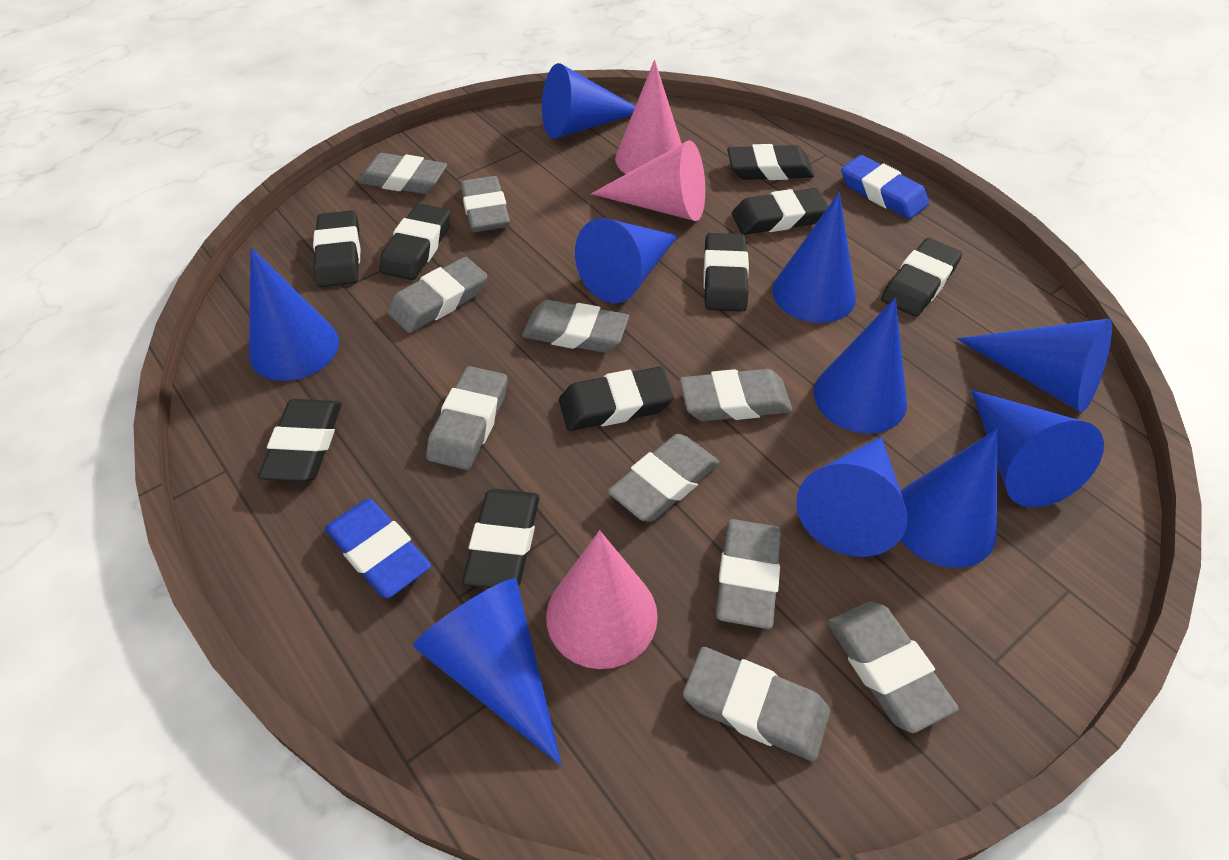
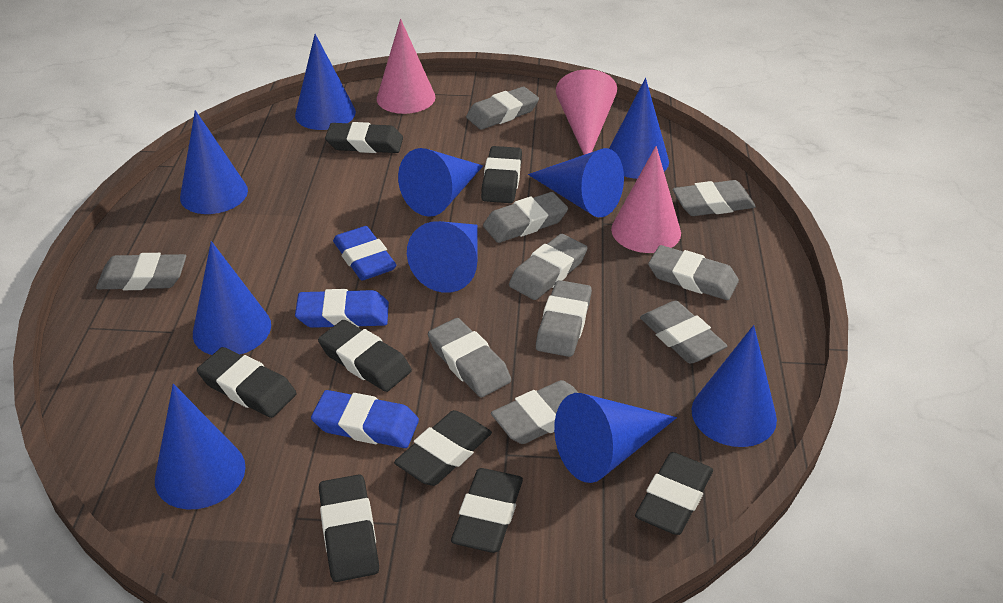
black eraser: [258,399,342,482] [313,210,360,287] [379,203,450,280] [462,489,539,588] [559,367,674,431] [703,233,749,312] [727,144,814,180] [732,188,829,235] [881,238,962,316] = 9 -> [197,347,297,418] [318,320,412,392] [319,474,379,582] [325,122,403,153] [394,410,492,486] [451,468,523,553] [481,146,522,203] [635,452,713,535] = 8
blue eraser: [325,499,431,599] [841,155,929,219] = 2 -> [295,289,389,328] [311,390,419,448] [333,226,396,280] = 3

